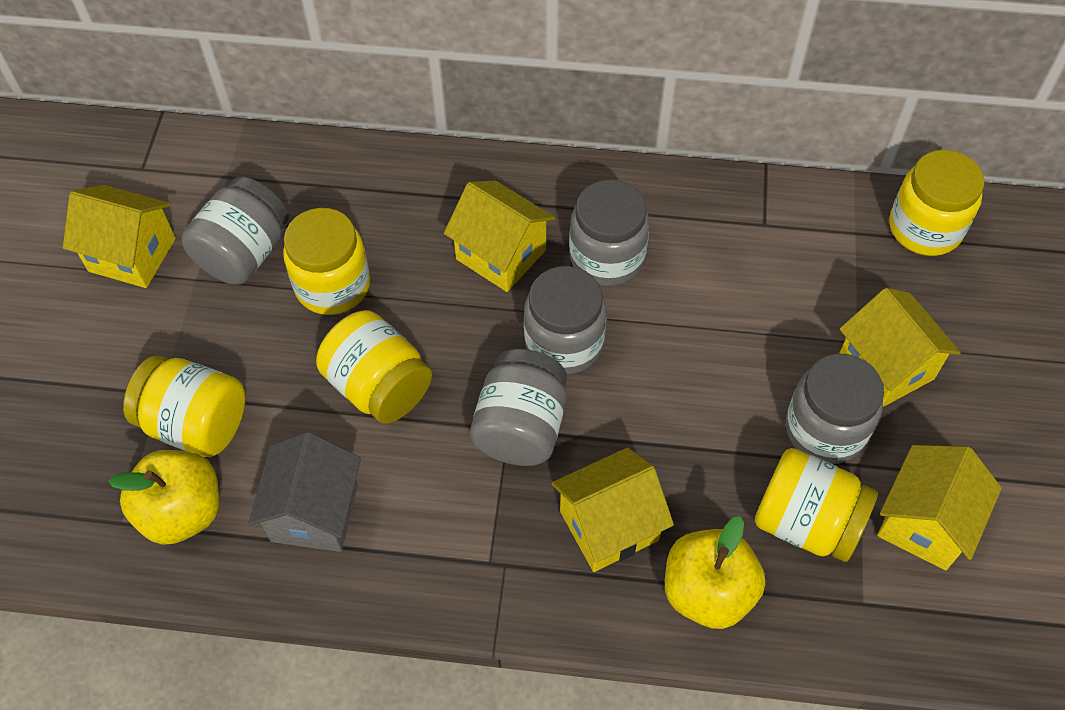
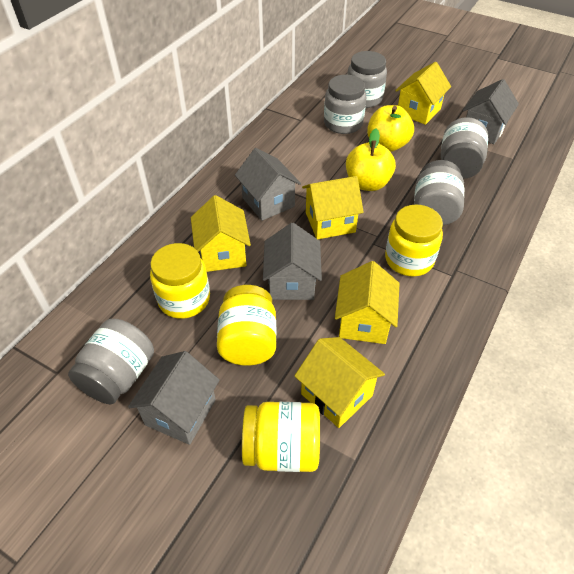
grey house: [248,432,361,552] = 1 -> [128,351,220,445] [235,148,301,221] [263,223,322,300] [463,79,519,144] = 4
yellow jar: [123,355,245,457] [283,208,370,315] [316,310,432,424] [755,448,878,562] [889,150,984,256] = 5 -> [150,243,210,319] [217,285,277,366] [242,402,320,472] [385,204,443,276] = 4

